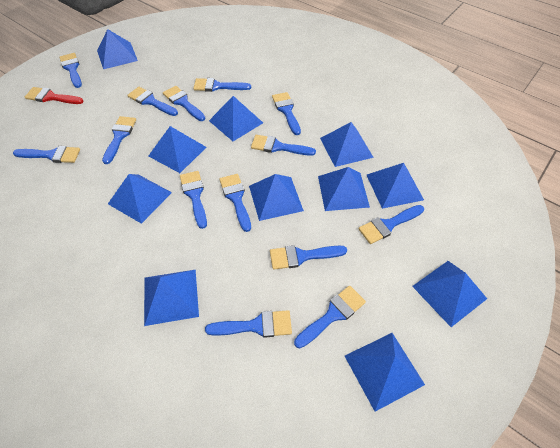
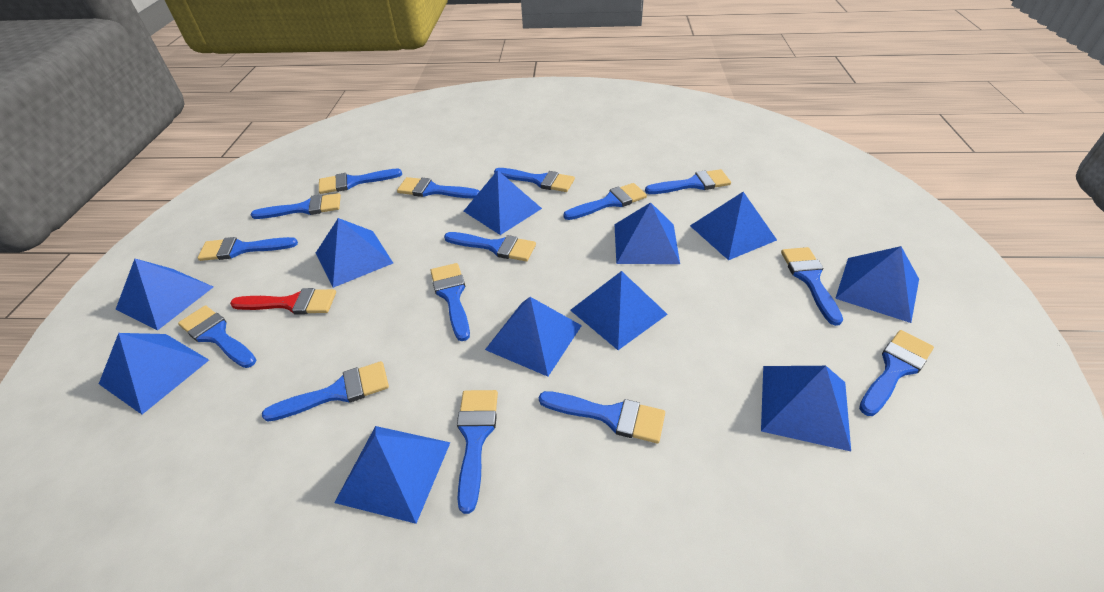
blue brush: [13,146,80,163] [59,53,82,88] [102,116,136,164] [127,87,178,116] [163,86,205,121] [180,171,207,229] [193,78,251,92] [205,310,292,338] [219,174,251,232] [251,135,316,156] [270,245,347,270] [272,92,301,135] [294,286,366,348] [358,205,424,244] = 14 -> [178,305,256,368] [197,237,298,261] [251,193,341,219] [262,361,389,421] [319,169,402,194] [397,177,480,199] [431,263,470,341] [444,232,536,262] [457,390,498,514] [494,168,575,192] [539,391,665,443] [564,183,647,220] [645,169,731,194] [781,247,843,326] [859,330,934,416] = 15

